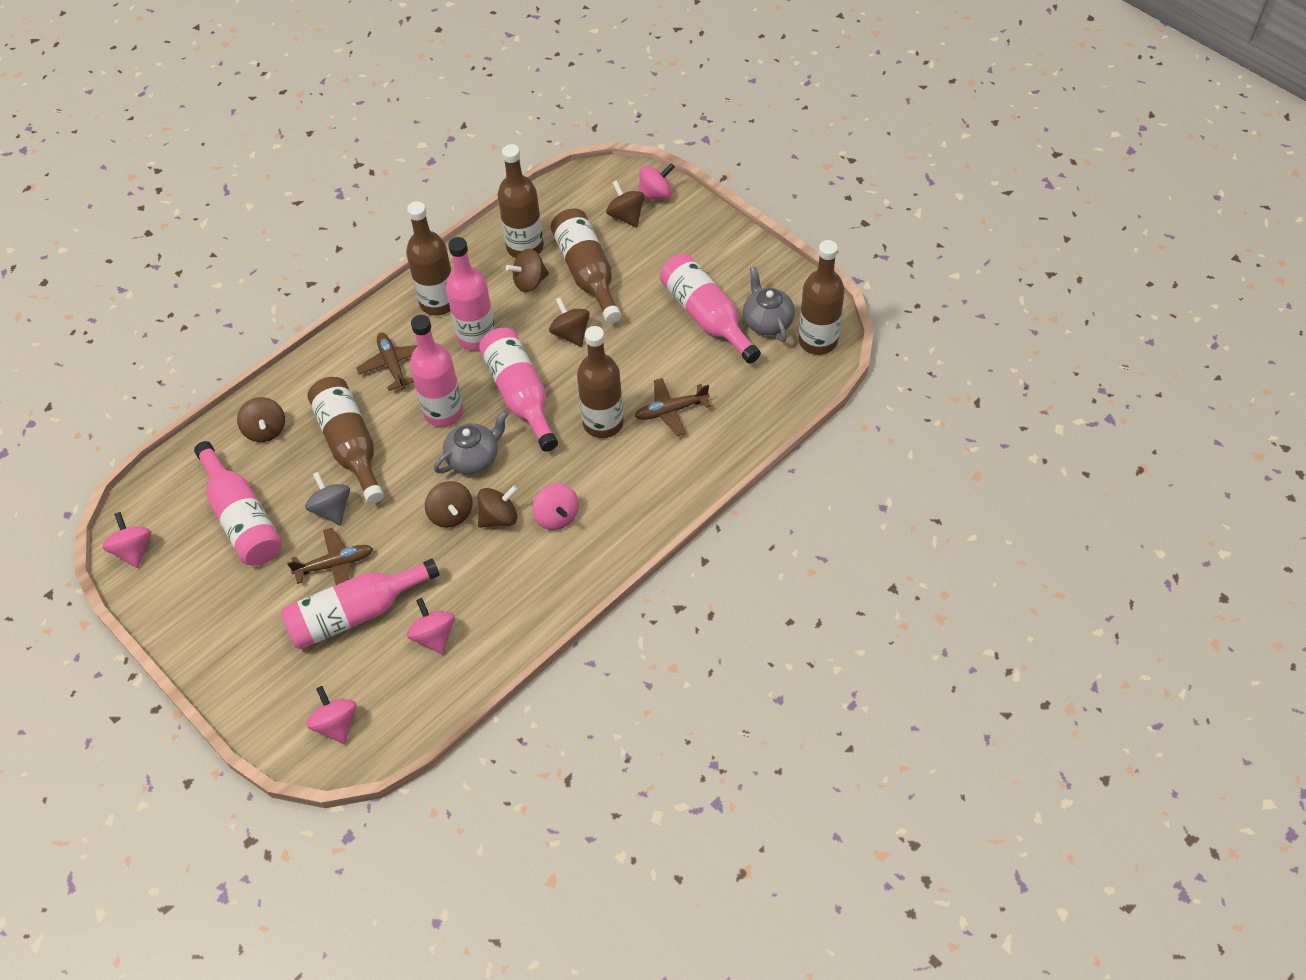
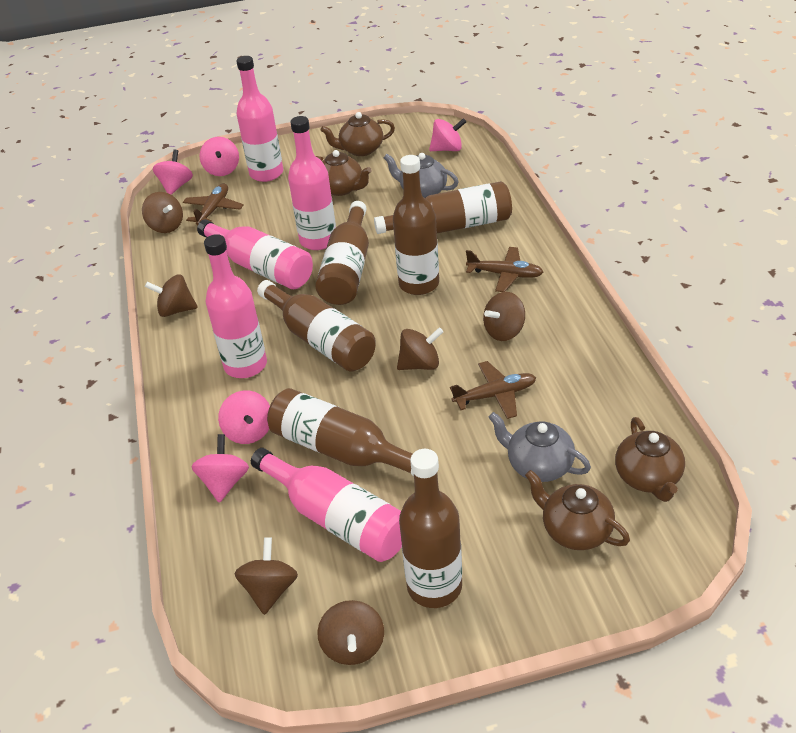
brown teapot: none = 0 -> [316,150,372,196] [321,112,395,156] [525,470,630,550] [615,417,685,502] = 4
grey spinning top: [305,472,350,525] = 1 -> none = 0
pink bottle: [194,441,282,566] [281,558,440,649] [410,315,463,427] [446,237,495,351] [479,328,558,452] [660,253,761,364] = 6 -> [197,219,313,289] [204,234,267,378] [236,56,283,182] [251,448,402,562] [288,116,336,250] = 5

